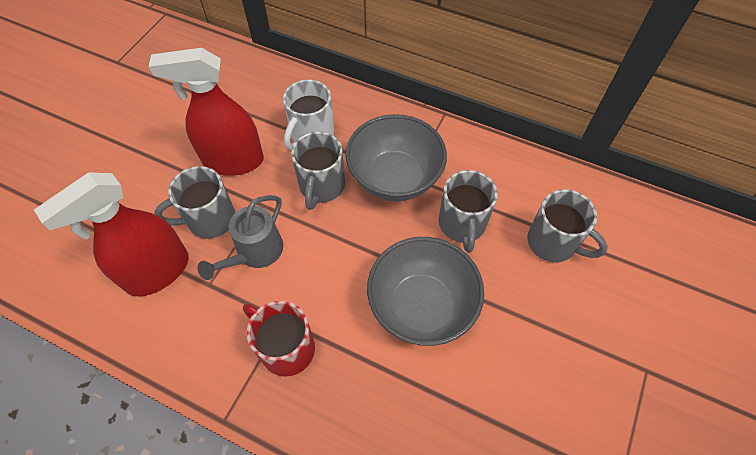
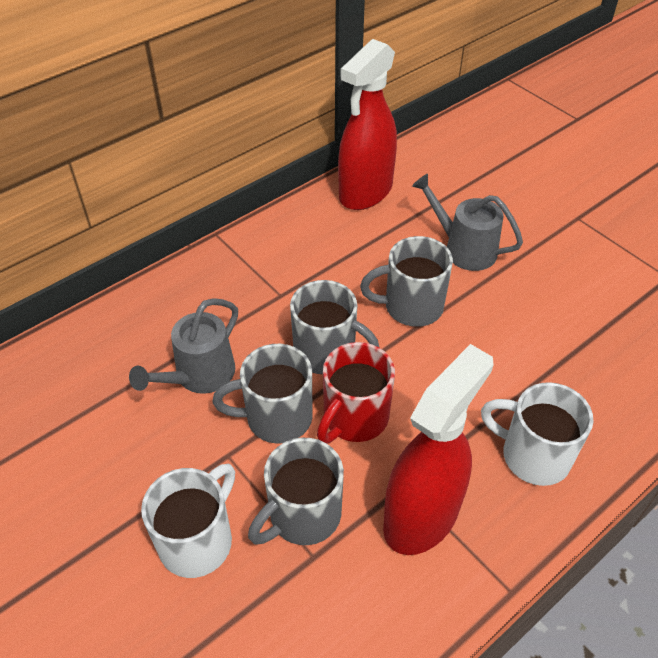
grey bowl: [345,114,447,202] [367,237,484,346] = 2 -> none = 0
grey watering can: [197,195,283,280] = 1 -> [129,298,238,394] [412,174,523,271] = 2
white mug: [283,80,334,150] = 1 -> [141,464,235,578] [481,382,594,486] = 2

